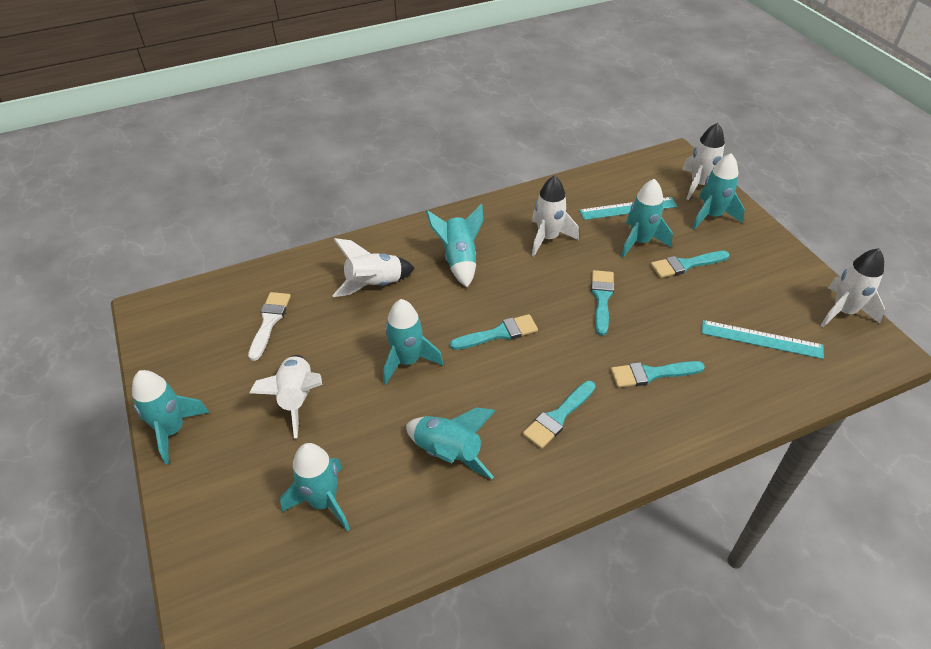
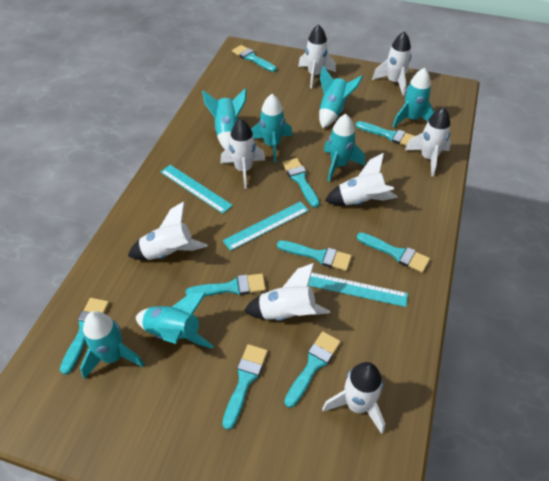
turquoise brush: [450,314,538,350] [523,381,596,449] [591,270,614,336] [611,361,705,388] [651,251,729,278] = 5 -> [60,298,109,375] [186,274,266,296] [222,344,268,430] [232,45,277,72] [277,240,352,271] [282,158,320,208] [284,331,341,408] [356,121,415,146] [357,232,430,273] = 9
turquoise ruler: [579,197,677,220] [701,320,824,359] = 2 -> [161,165,233,214] [223,201,309,251] [308,273,408,307] = 3
white brush: [248,292,291,361] = 1 -> none = 0
white rocket: [249,355,322,438] [332,238,415,297] [532,175,579,256] [682,123,725,200] [821,248,885,327] = 5 -> [128,201,208,260] [220,119,265,189] [244,263,330,321] [298,24,336,88] [322,362,385,434] [325,153,398,205] [372,31,411,96] [405,107,451,177] = 8

